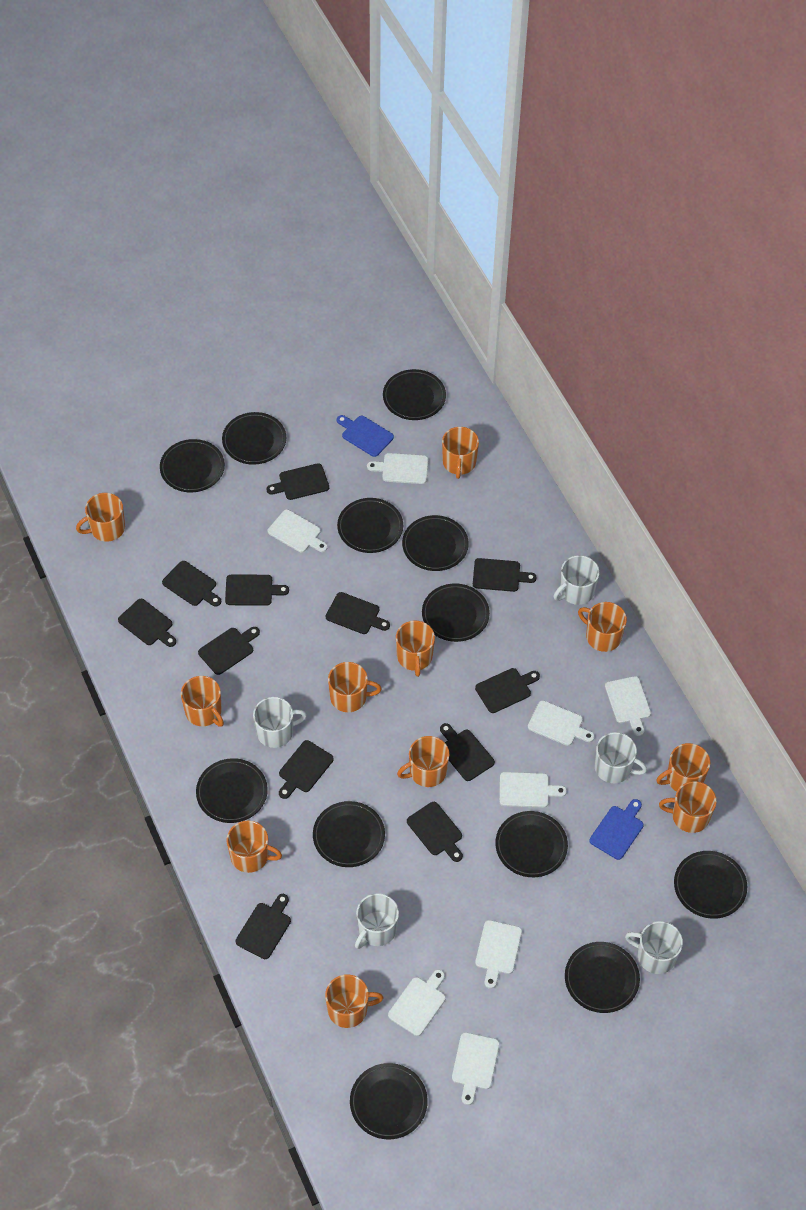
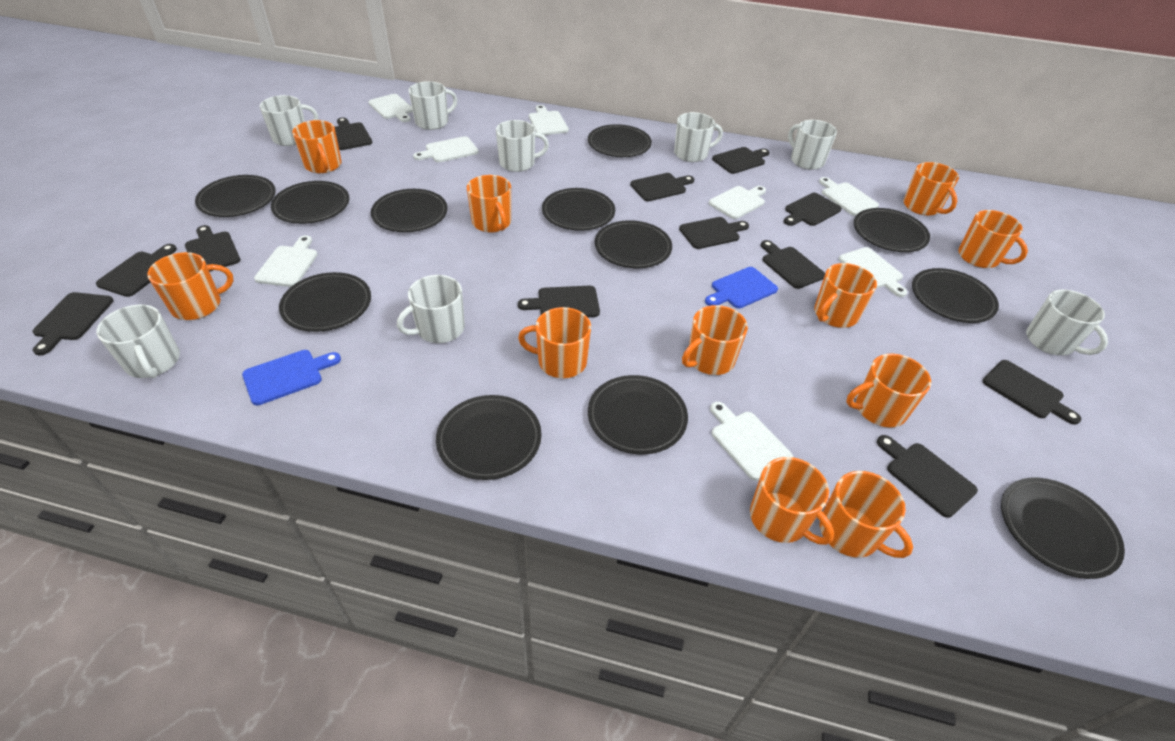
white mug: [253,697,307,748] [355,893,399,949] [553,555,599,605] [595,732,647,783] [625,921,683,974] = 5 -> [97,305,180,378] [260,95,318,146] [397,275,465,343] [409,81,457,130] [496,120,549,172] [674,112,723,162] [788,120,837,170] [1026,290,1108,355] = 8

